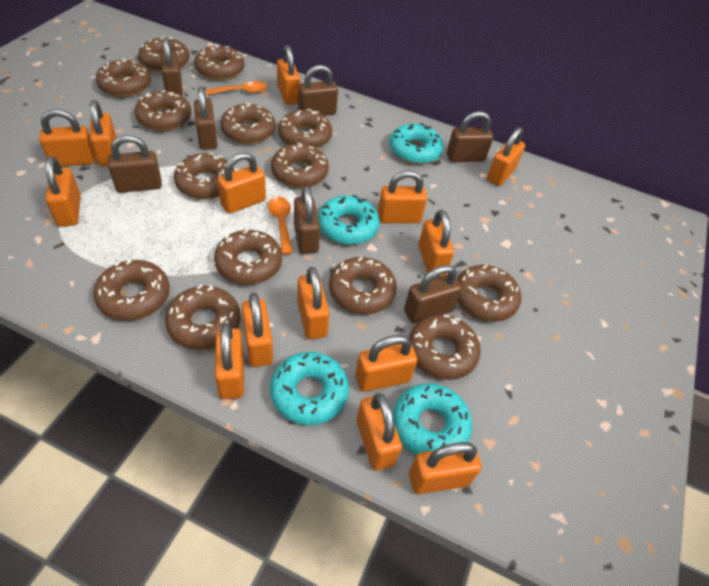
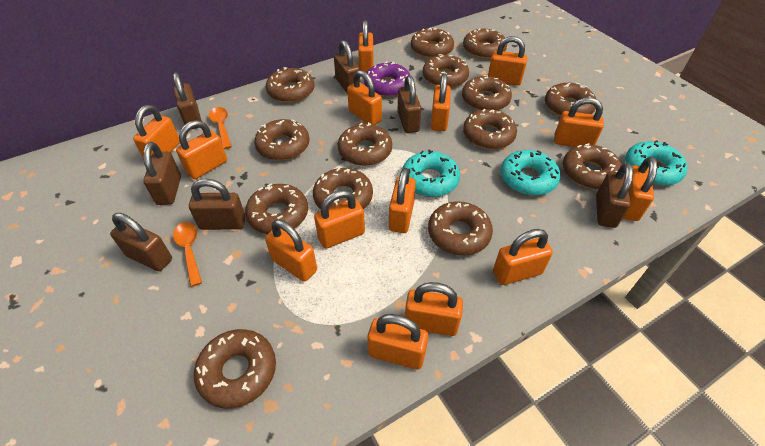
purple donut: none = 0 -> [364,61,410,97] = 1
turquoise donut: [270,352,349,425] [318,195,380,245] [390,123,443,164] [393,383,472,455] = 4 -> [402,149,460,197] [501,150,560,195] [625,140,687,186] = 3

